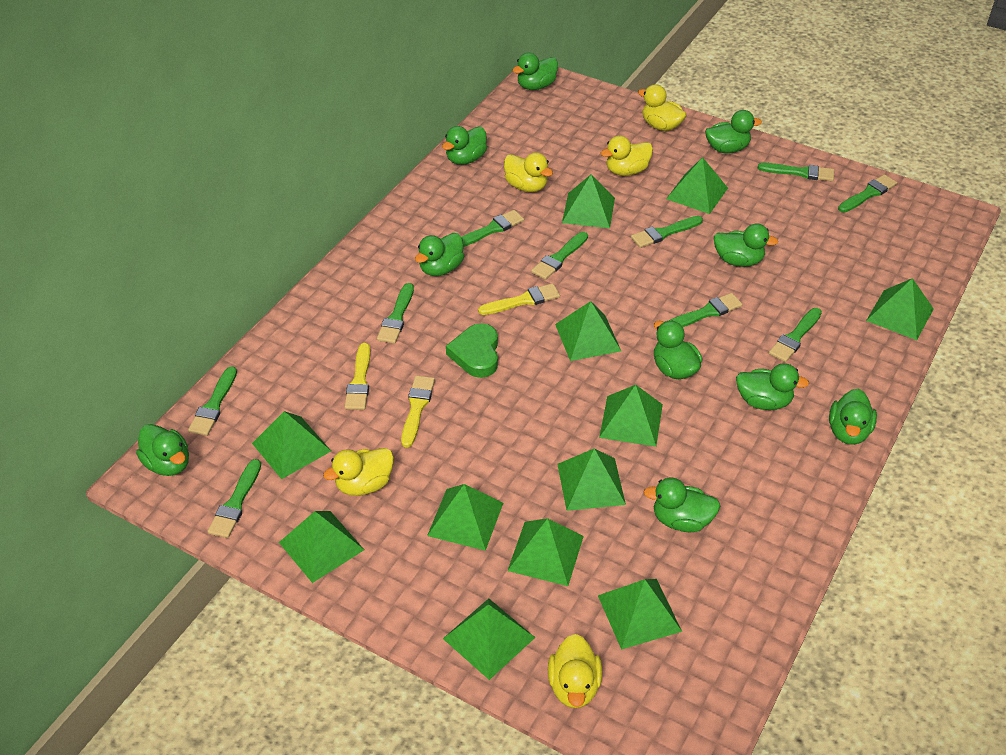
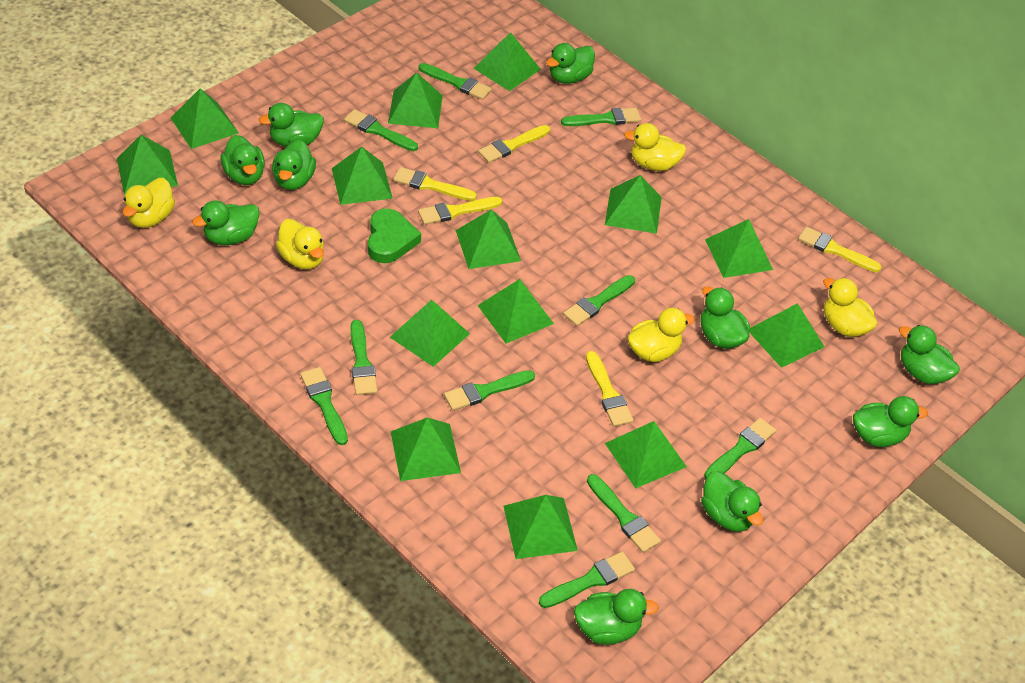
green pyramid: [252,411,331,479] [279,511,364,583] [427,484,503,551] [443,598,535,680] [508,518,584,586] [555,301,621,361] [557,448,626,511] [562,174,615,228] [598,579,682,650] [599,385,663,447] [666,157,728,214] [866,278,934,340] = 12 -> [117,135,178,194] [171,88,239,149] [332,146,393,205] [388,73,443,128] [390,300,470,367] [391,417,461,481] [456,209,521,269] [474,32,541,91] [477,279,554,344] [503,495,578,559] [605,175,662,234] [605,421,687,488] [705,219,773,278] [749,303,825,368] = 14
yellow brush: [344,343,370,410] [401,376,435,448] [478,283,560,315] = 3 -> [393,167,477,201] [418,197,503,225] [478,125,550,163] [586,351,633,427] [798,227,882,272] = 5

